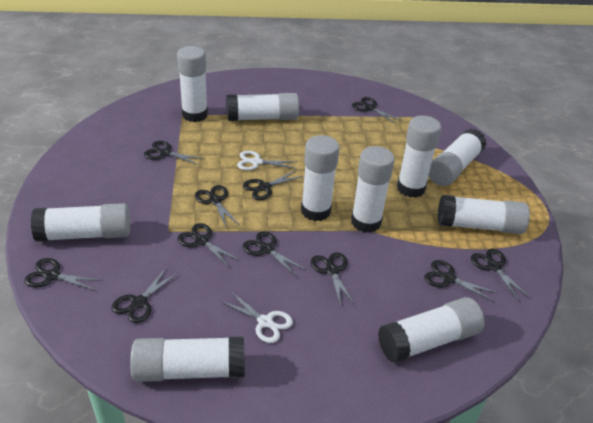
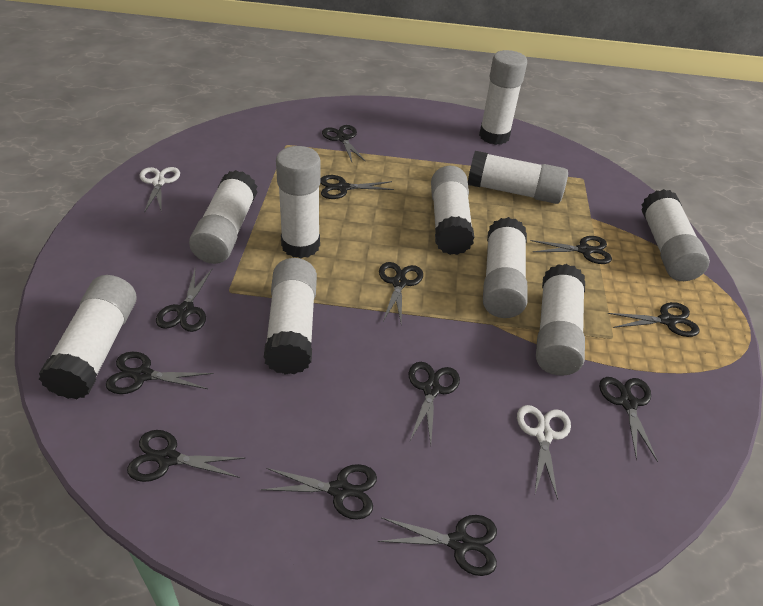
black scissors: [24,258,101,291] [112,267,179,323] [144,141,205,165] [178,223,240,268] [195,185,240,228] [242,231,307,277] [243,170,303,200] [311,252,356,307] [352,97,402,124] [424,260,498,302] [471,248,530,302] = 11 -> [106,352,214,394] [127,430,246,482] [156,268,213,332] [261,464,377,520] [320,175,394,199] [322,125,366,162] [378,515,497,576] [379,262,423,322] [409,362,460,444] [530,236,612,264] [599,377,658,462] [608,302,700,337] = 12

